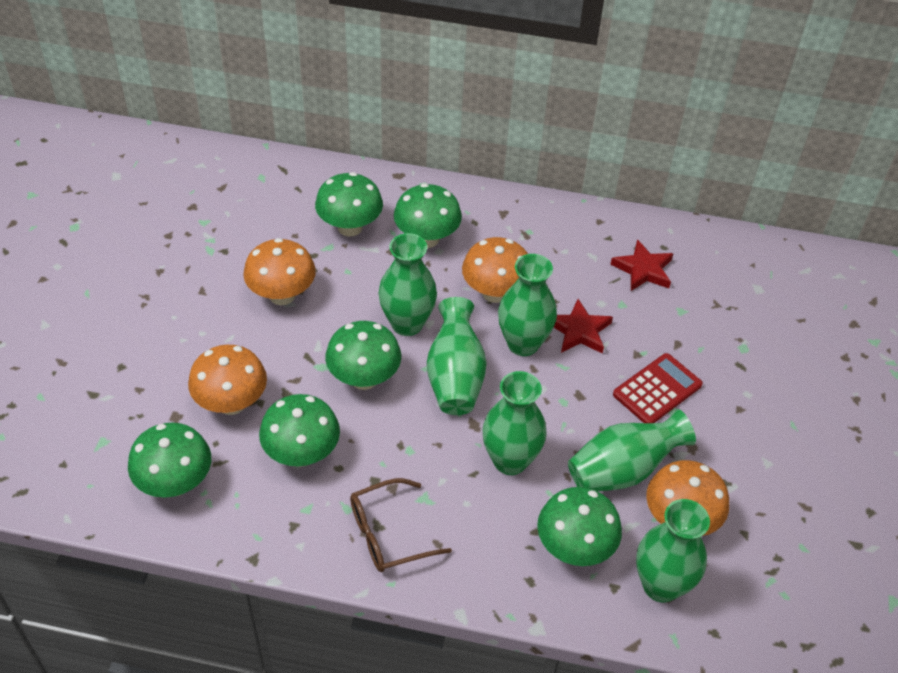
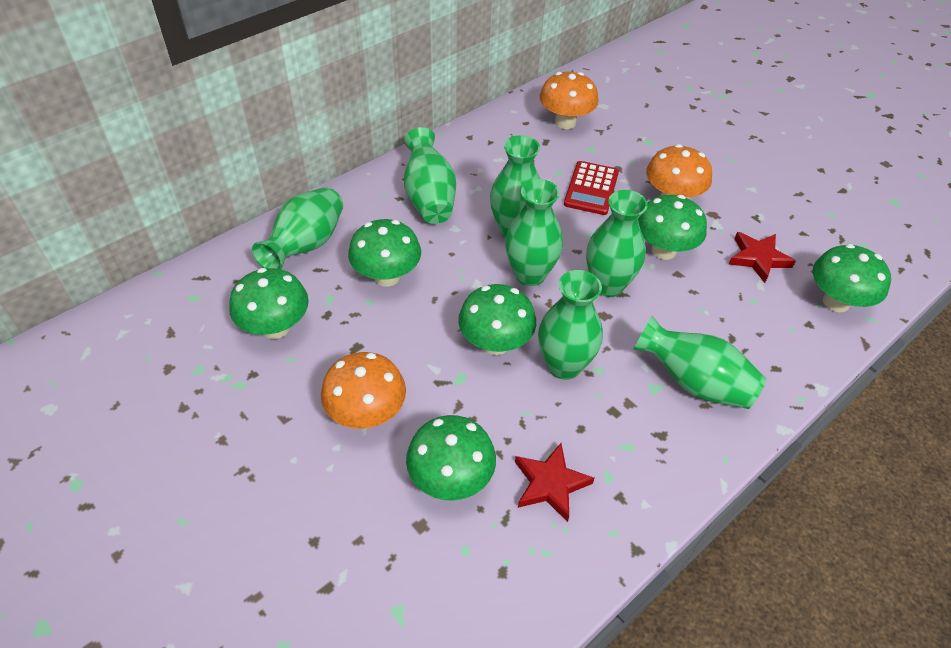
brown glasses: [350,478,452,572] = 1 -> none = 0
green vase: [378,233,437,336] [427,297,487,415] [482,371,547,475] [498,254,557,356] [568,409,696,491] [636,499,710,602] = 6 -> [252,187,343,269] [404,127,456,224] [490,135,540,238] [505,179,563,286] [538,270,603,380] [586,190,648,297] [633,316,766,409] = 7
orange mushroom: [188,345,267,415] [243,238,316,305] [462,237,528,303] [646,460,729,536] = 4 -> [321,352,406,429] [539,72,599,129] [646,144,712,197] = 3

